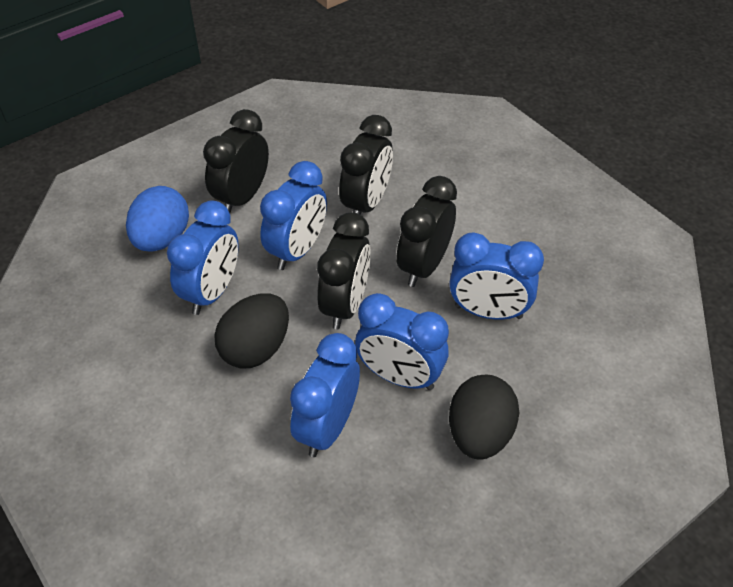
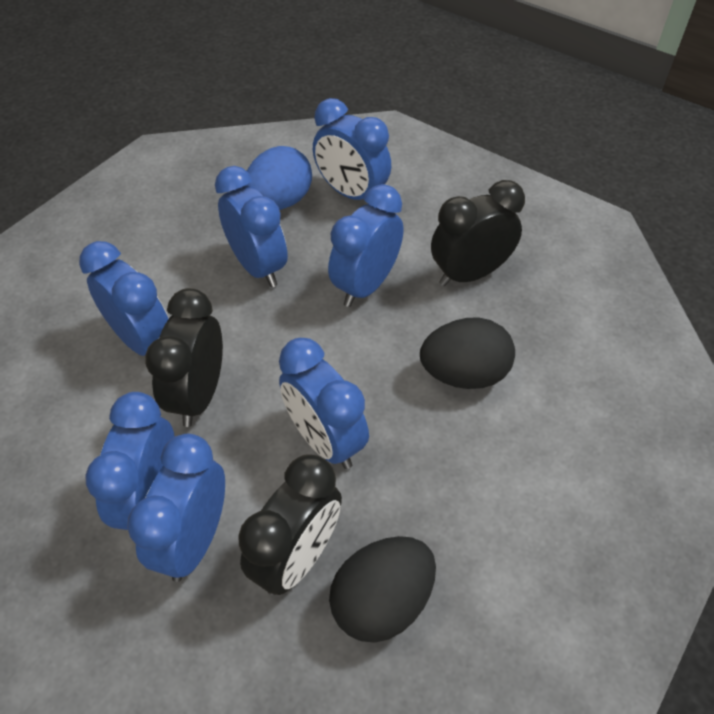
black clock: [203,109,269,213] [317,212,371,329] [339,115,393,215] [396,176,457,287] = 4 -> [145,288,223,427] [238,454,342,595] [431,180,525,286] = 3
blue clock: [167,200,239,315] [260,161,327,270] [290,333,360,457] [355,293,449,390] [449,232,544,320] = 5 -> [79,241,169,356] [85,392,175,530] [127,434,225,582] [215,166,288,287] [279,338,369,469] [313,98,391,200] [328,184,403,307] = 7

